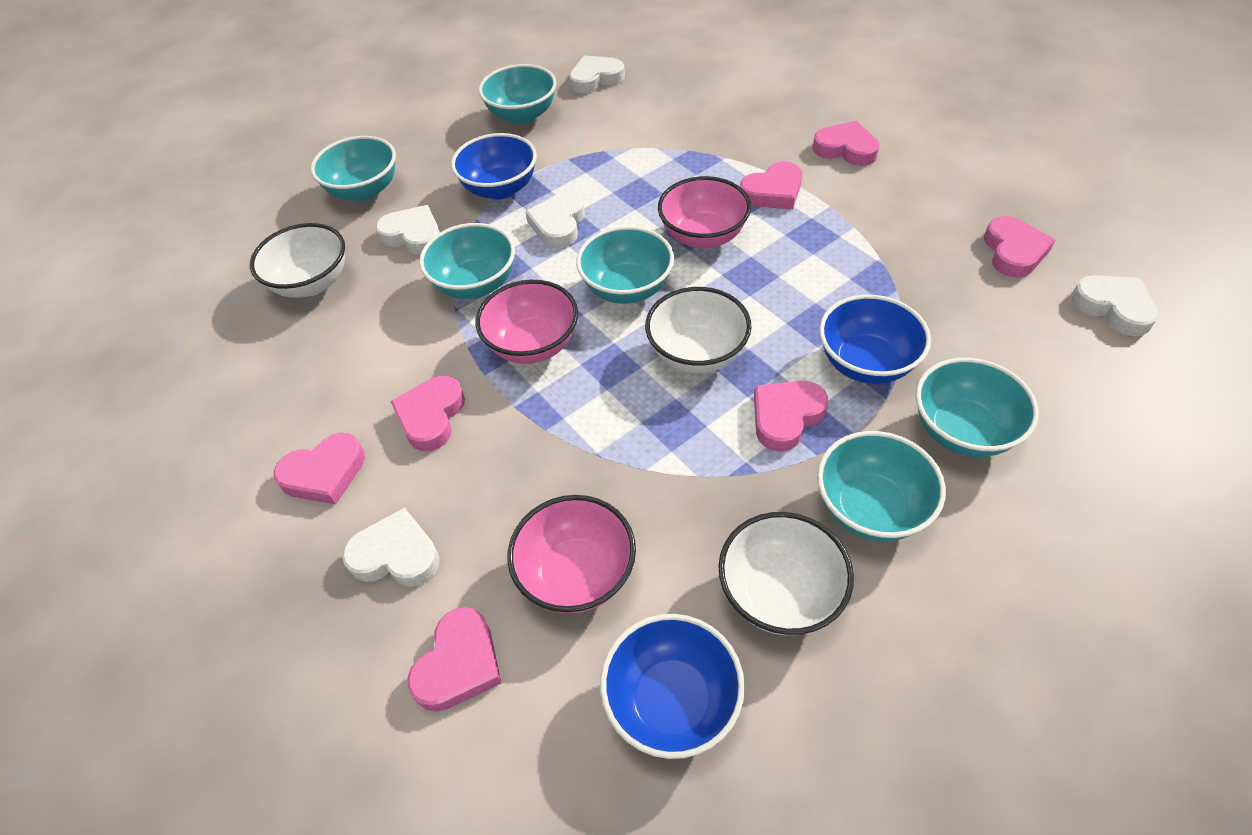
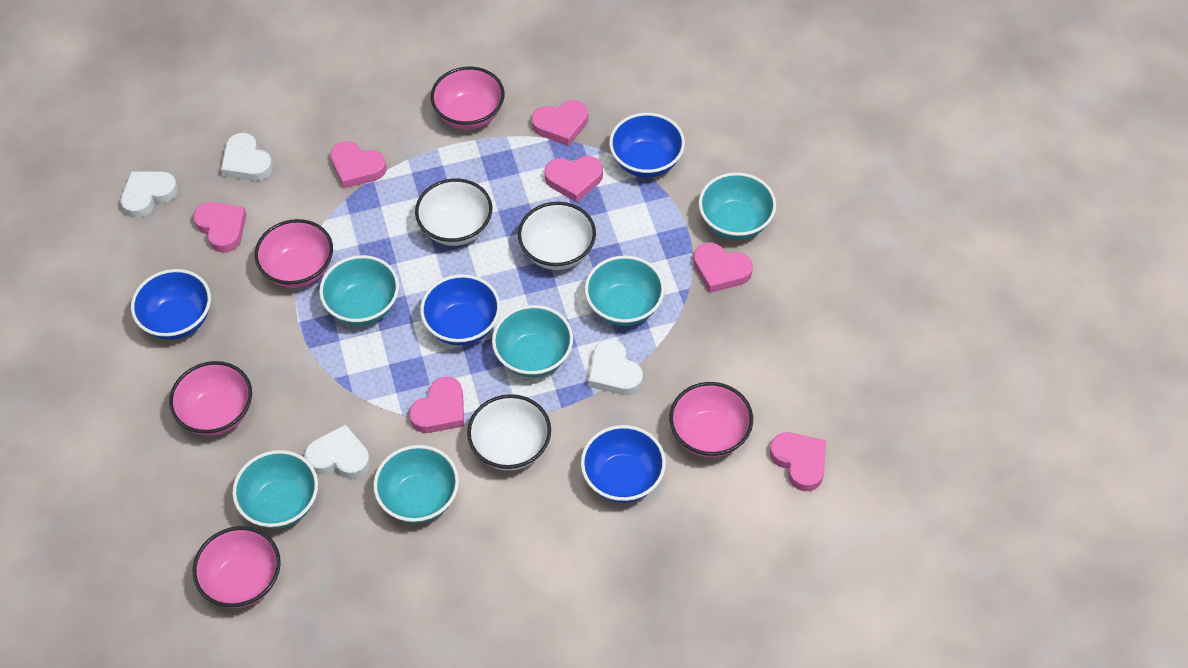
blue bowl: [451,133,537,199] [600,614,745,759] [819,295,931,384] = 3 -> [131,269,211,340] [420,274,500,346] [581,425,666,503] [609,113,685,178] = 4
pink bowl: [475,280,578,364] [507,495,636,614] [658,176,751,248] = 3 -> [169,361,252,436] [193,526,281,608] [255,219,333,288] [431,67,505,130] [669,382,753,458] = 5
white heart: [342,508,440,587] [376,205,440,255] [525,192,585,248] [569,55,625,94] [1071,275,1159,336] = 5 -> [121,171,178,218] [221,133,273,181] [305,424,370,479] [589,339,643,395] = 4

